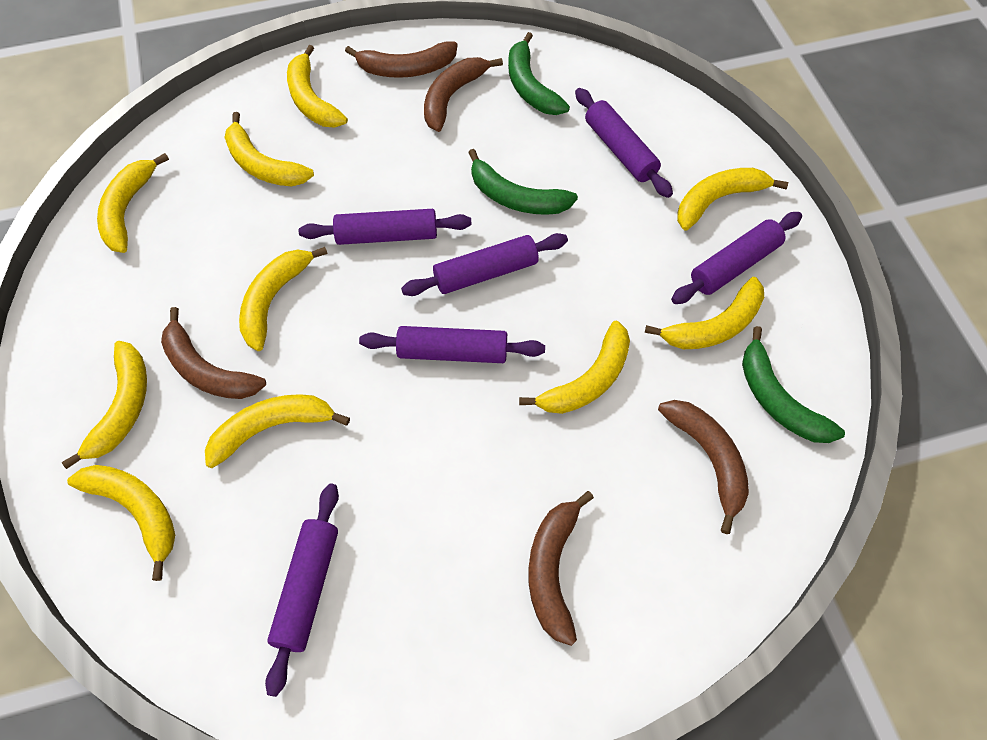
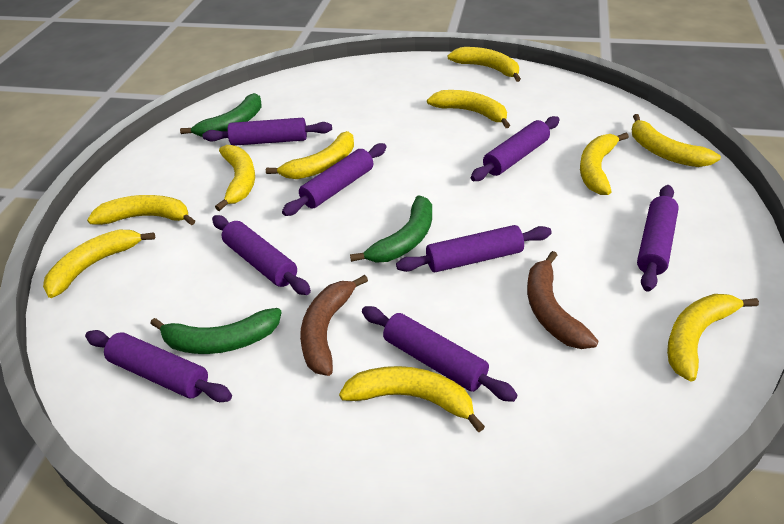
brown banana: [161,307,266,399] [345,41,458,78] [424,57,503,132] [528,491,594,646] [658,400,749,534] = 5 -> [300,275,368,376] [527,251,598,349] = 2
purple rolling pin: [265,483,339,697] [299,209,471,245] [359,326,545,363] [401,233,568,296] [575,88,673,198] [671,212,802,304] = 6 -> [85,330,232,402] [202,118,332,146] [212,215,311,295] [282,143,387,216] [362,306,518,402] [396,225,552,272] [471,116,560,181] [637,185,679,292] = 8

